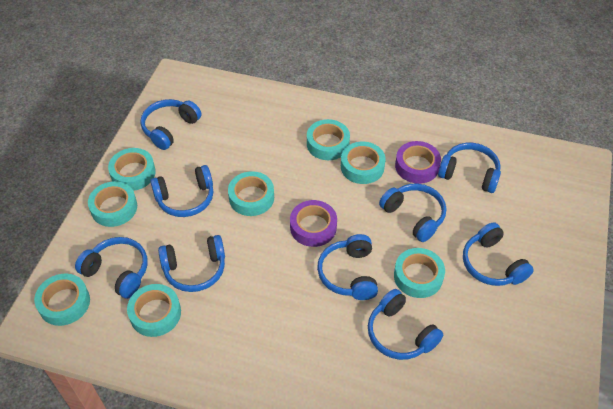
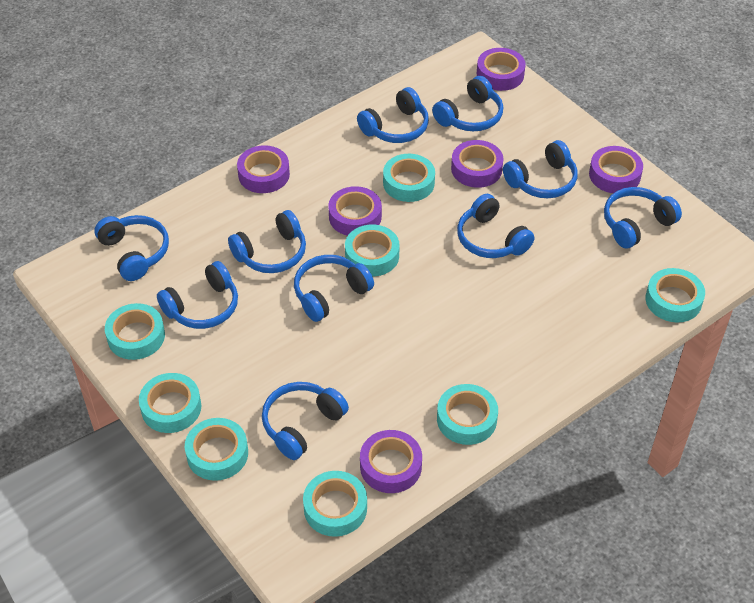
blue headphones: [75,237,147,299] [141,99,201,150] [150,165,213,217] [158,235,225,292] [317,234,378,300] [368,289,444,360] [379,184,446,242] [438,143,501,193] [463,222,534,286] = 9 -> [94,215,169,281] [157,261,238,329] [228,210,306,273] [262,382,349,460] [294,255,374,322] [357,87,429,143] [432,76,503,131] [457,194,534,258] [503,140,578,198] [604,187,682,249] = 10
purple tape: [290,200,337,247] [395,141,441,184] = 2 -> [237,145,290,193] [328,186,382,236] [360,430,422,493] [451,140,504,188] [476,48,526,91] [589,146,643,193] = 6

